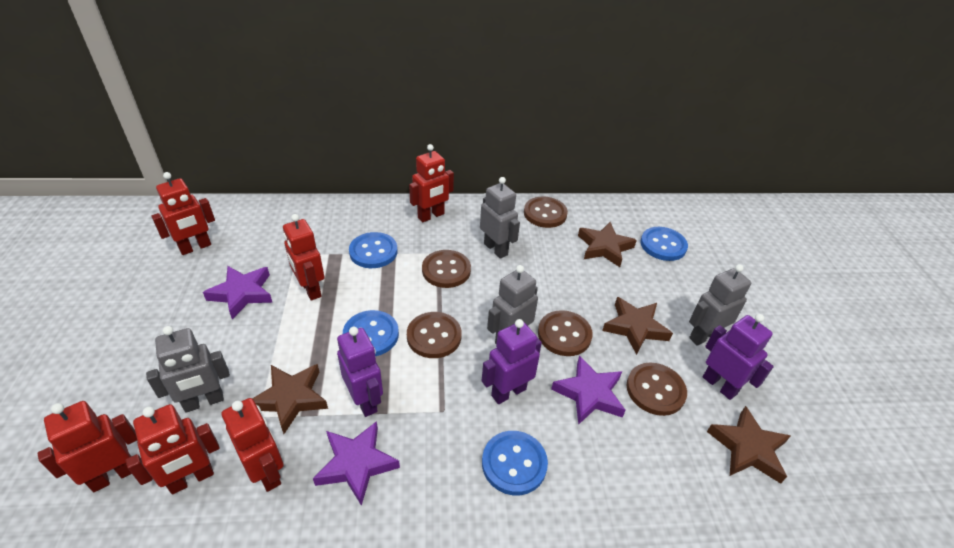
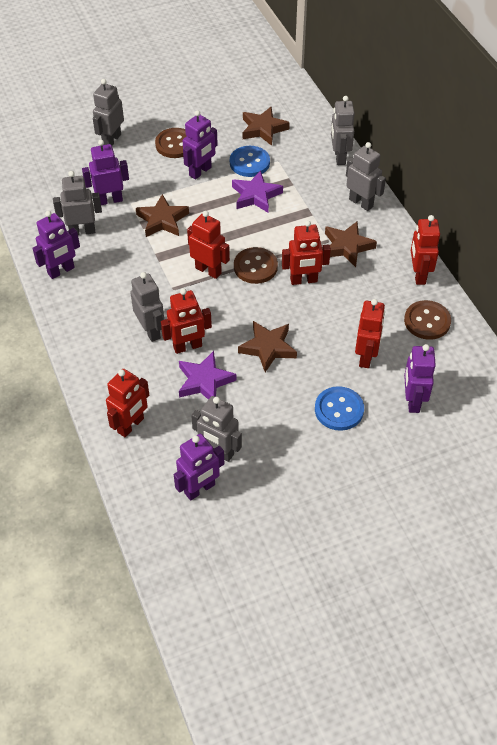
blue button: [343,310,399,356] [349,232,397,268] [482,431,548,495] [640,227,688,261] = 4 -> [230,146,270,177] [315,386,364,431] = 2
brown button: [407,312,462,358] [422,250,471,288] [524,197,568,228] [538,310,593,356] [627,363,687,416] = 5 -> [155,128,187,158] [234,247,278,284] [404,300,451,340] = 3
grey robot: [146,326,230,413] [480,177,520,259] [487,265,538,344] [689,264,751,346] = 4 -> [53,171,102,235] [93,79,124,145] [130,272,164,342] [191,396,242,462] [331,96,355,165] [346,142,386,211] = 6
purple robot: [337,327,383,417] [482,319,542,404] [703,314,774,400] = 3 -> [32,211,80,279] [82,140,129,205] [174,434,224,501] [183,110,218,180] [404,344,436,413] = 5
purple star: [203,266,273,319] [313,421,400,506] [551,356,625,425] = 3 -> [179,351,236,400] [232,170,283,213] = 2

